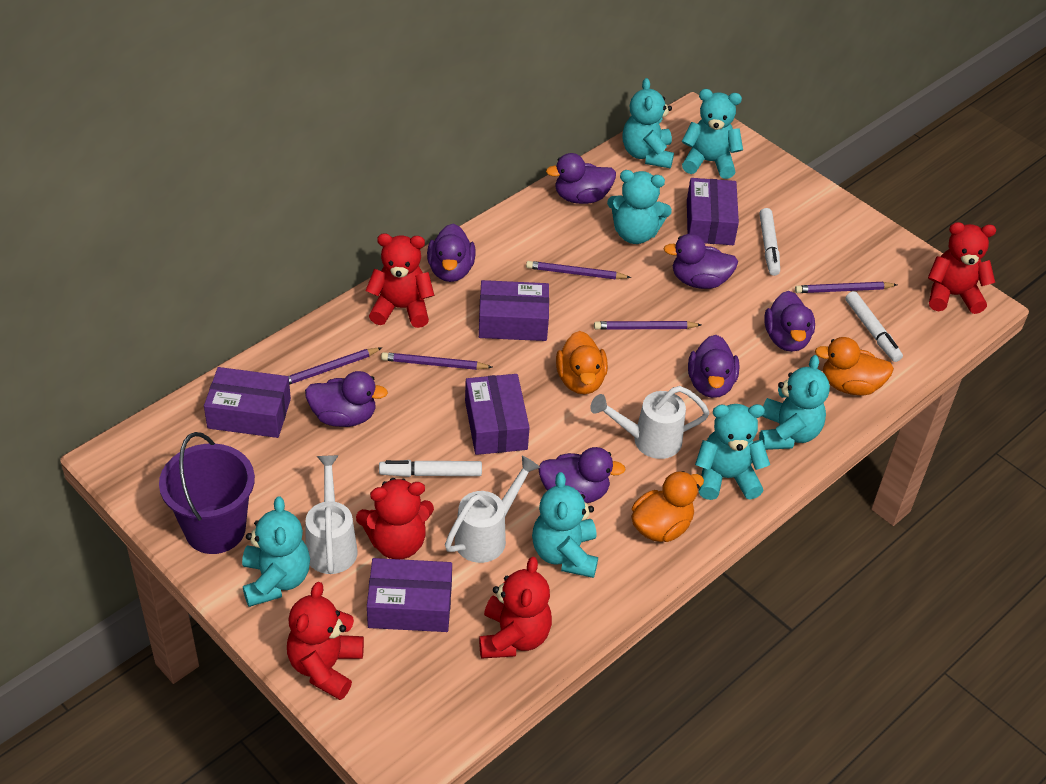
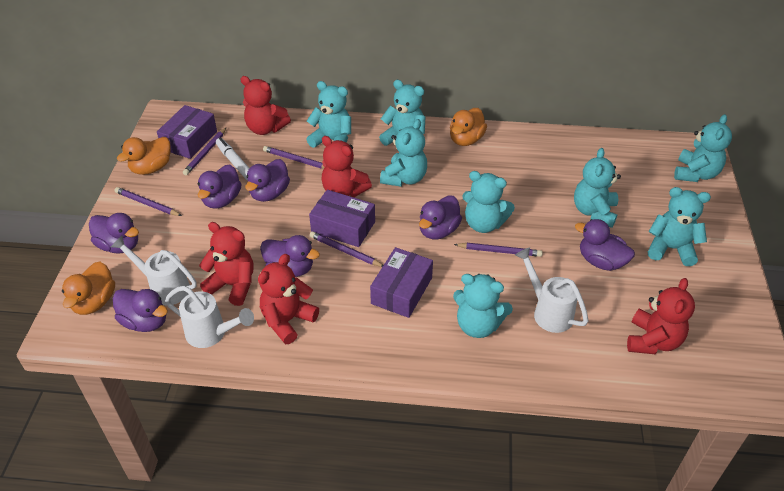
purple box: [204,367,291,438] [367,558,452,632] [465,374,530,455] [479,280,549,341] [687,178,739,245] = 5 -> [157,105,217,159] [309,190,375,247] [370,247,433,318] = 3
purple bucket: [159,432,255,554] = 1 -> none = 0
turquoise teddy bear: [242,496,310,607] [532,472,598,578] [607,170,672,244] [622,78,674,168] [682,89,743,179] [695,404,770,500] [759,355,830,450] = 7 -> [306,81,351,148] [379,80,425,146] [380,119,427,187] [453,274,513,338] [462,171,515,233] [574,148,621,228] [648,187,711,266] [674,114,732,182] = 8
white marker: [379,460,482,477] [759,208,780,276] [845,291,903,362] = 3 -> [216,138,249,180] = 1

